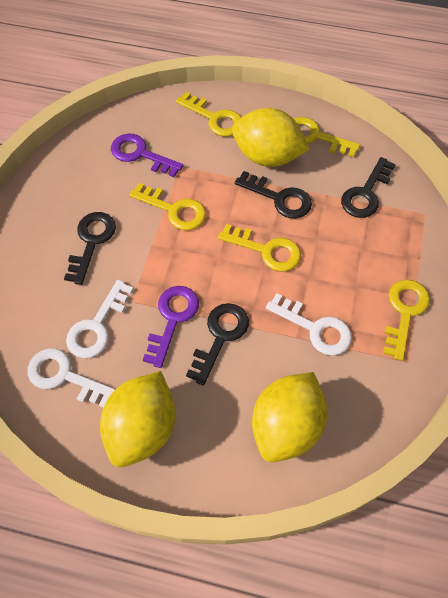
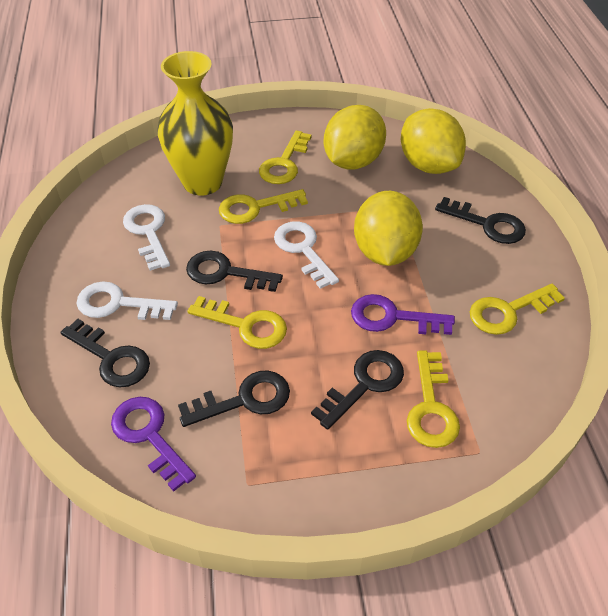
black key: [64,212,116,285] [186,303,249,386] [235,171,312,219] [341,157,396,218] = 4 -> [61,319,150,387] [178,370,290,427] [186,251,283,292] [311,350,404,430] [435,197,526,244] = 5
yellow vase: none = 0 -> [157,51,233,196] = 1

